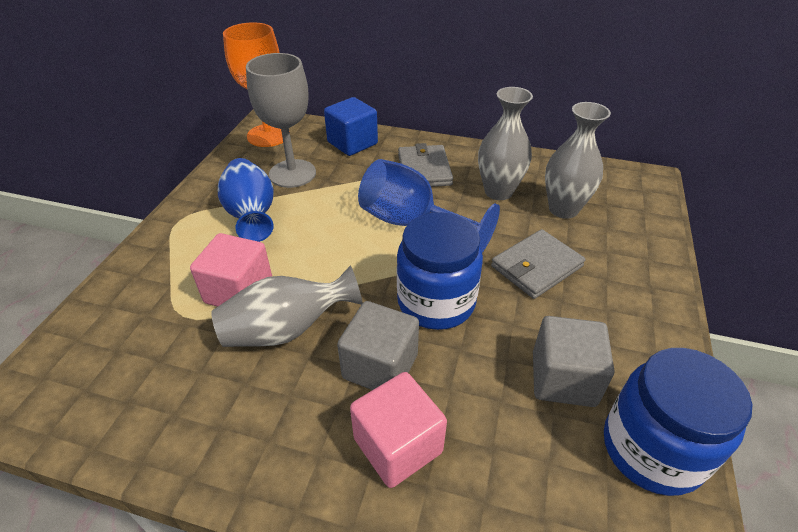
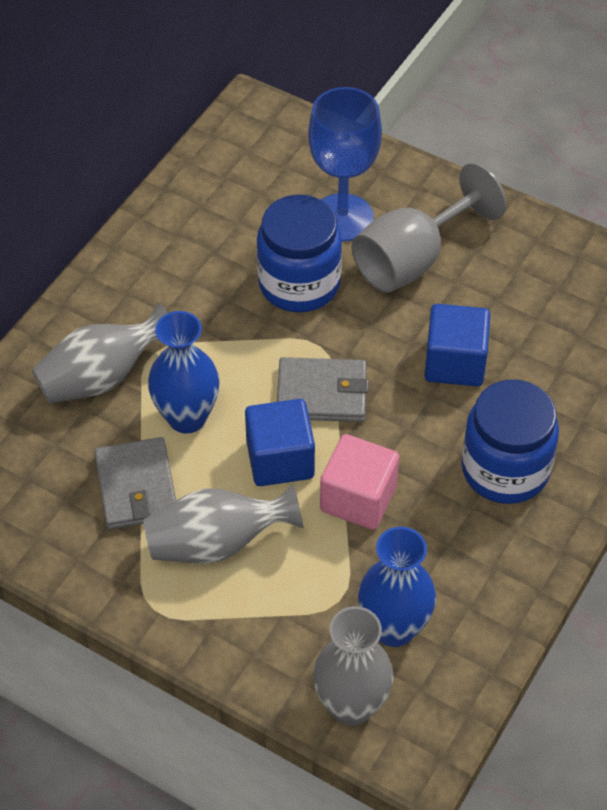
blue cube: [324,97,378,156] = 1 -> [245,399,315,486] [424,304,490,386] = 2
blue vase: [218,158,274,242] = 1 -> [148,311,220,434] [358,527,436,647] = 2
grey cube: [337,301,419,390] [533,316,614,407] = 2 -> none = 0
orange goblet: [223,22,290,147] = 1 -> none = 0
pink cube: [190,233,272,307] [350,372,447,488] = 2 -> [320,434,399,530] = 1

